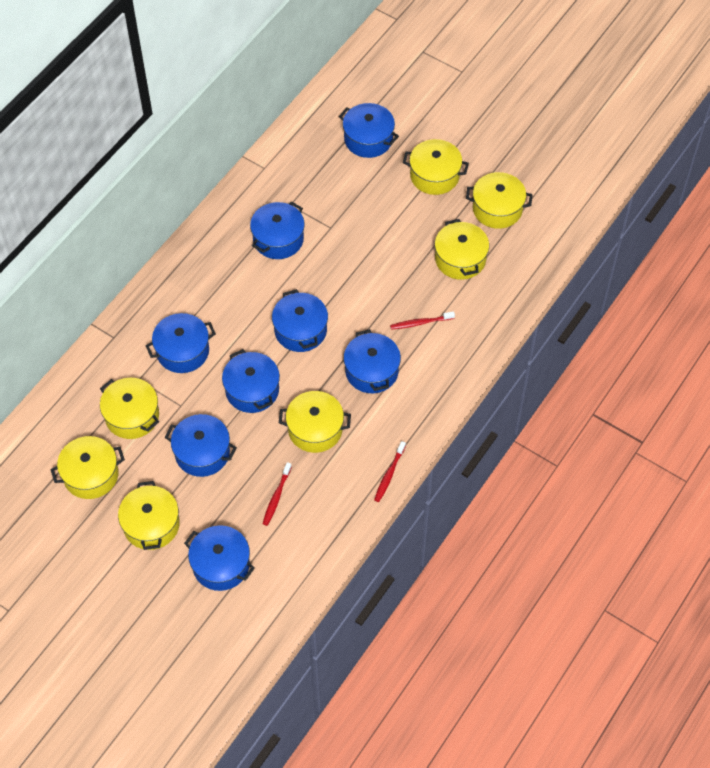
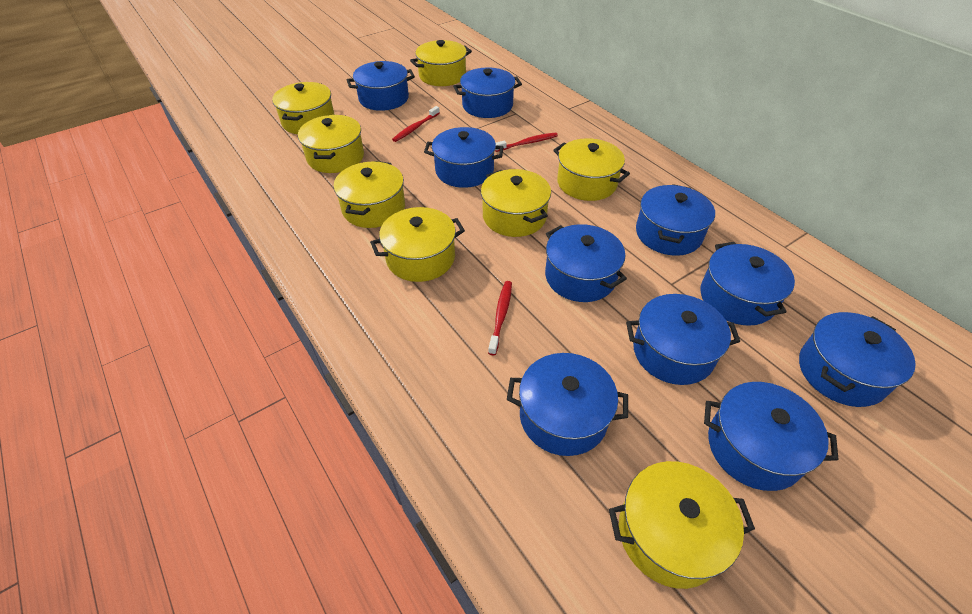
blue pot: [146,313,216,373] [164,414,237,477] [184,525,255,591] [222,349,280,413] [250,201,305,259] [272,289,328,352] [339,103,399,158] [344,329,401,393] = 8 -> [347,61,415,111] [424,127,504,188] [453,68,522,118] [507,353,628,456] [545,224,627,302] [626,294,740,385] [636,184,715,256] [700,242,795,326] [704,382,838,491] [799,312,916,407] = 10
yellow pot: [50,436,125,499] [100,378,159,439] [118,481,180,550] [279,391,351,453] [403,139,469,195] [435,219,489,280] [466,172,533,229] = 7 -> [272,82,335,134] [298,115,364,173] [334,161,405,228] [370,207,465,282] [410,40,472,86] [481,169,551,237] [553,138,630,201] [609,461,755,589] = 8

